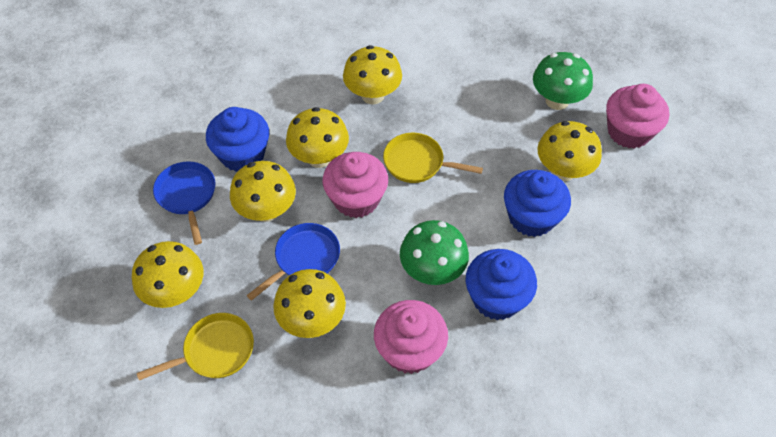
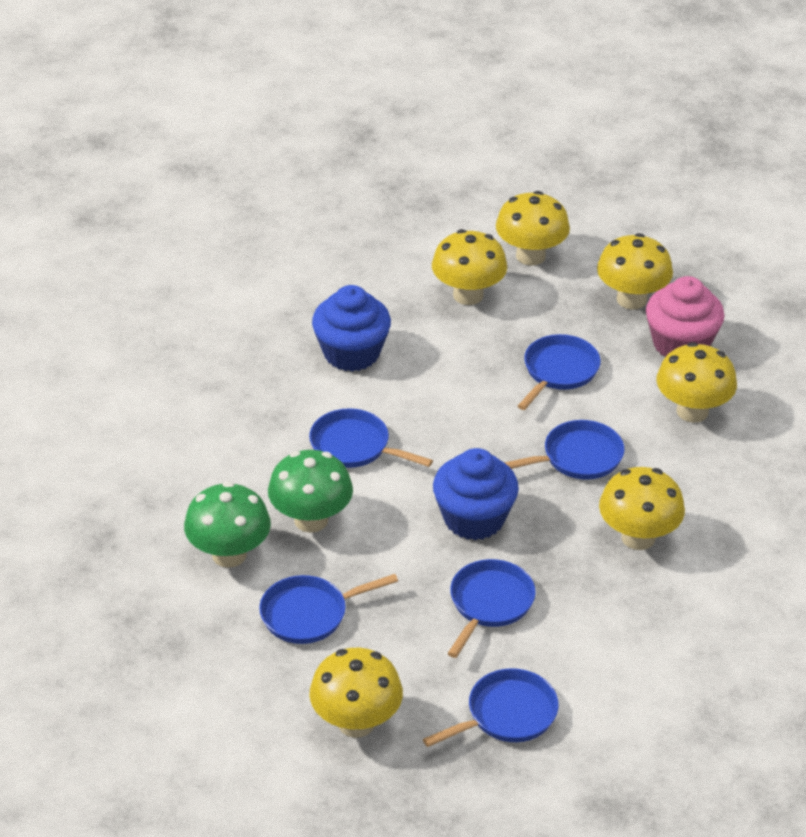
blue cupcake: [206,107,269,172] [466,249,537,320] [504,170,571,237] = 3 -> [312,285,391,371] [433,448,519,540] = 2
blue pan: [153,161,215,245] [247,223,340,301] = 2 -> [259,574,398,644] [309,408,433,468] [423,668,559,747] [447,559,536,658] [504,420,624,480] [518,334,601,410] = 6
pink cupcake: [322,152,388,218] [374,300,448,374] [606,84,669,149] = 3 -> [646,276,725,357] = 1
yellow pan: [137,313,254,380] [383,133,483,183] = 2 -> none = 0

